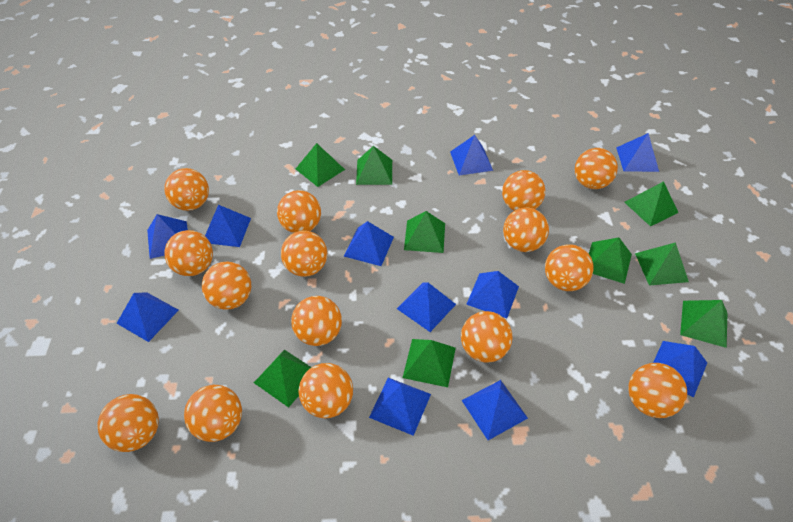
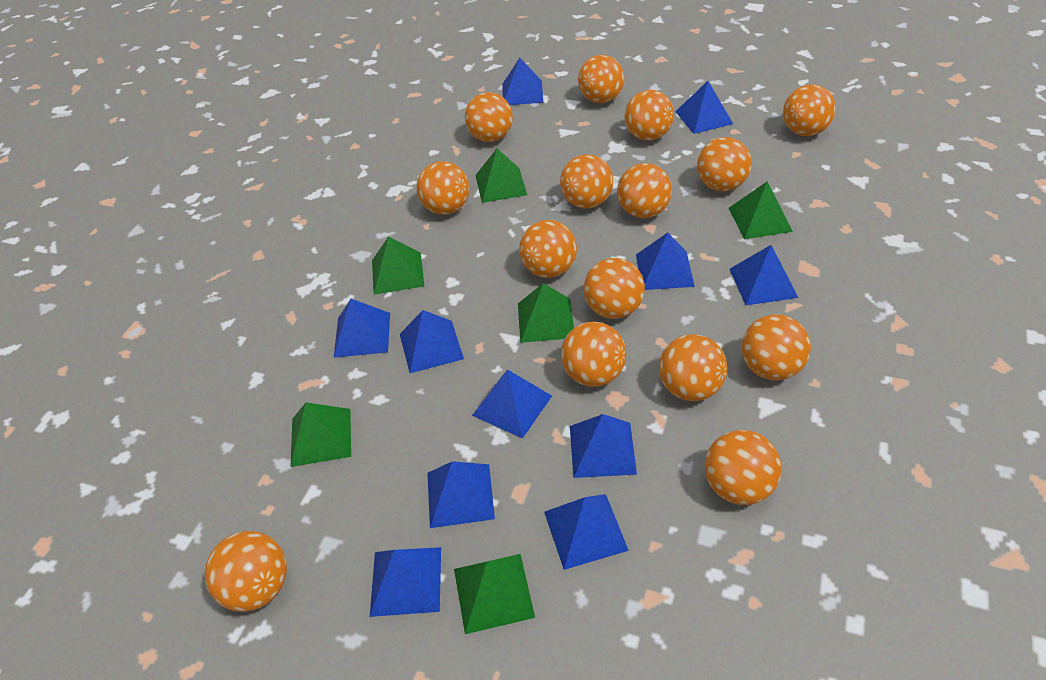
green pyramid: [254,349,312,408] [296,143,345,187] [356,146,392,185] [403,339,456,387] [404,211,445,253] [589,237,632,284] [624,181,679,227] [635,242,689,286] [680,300,728,348] = 9 -> [290,402,351,467] [372,236,424,294] [454,554,535,634] [475,149,527,203] [518,283,574,343] [728,181,793,239] = 6

